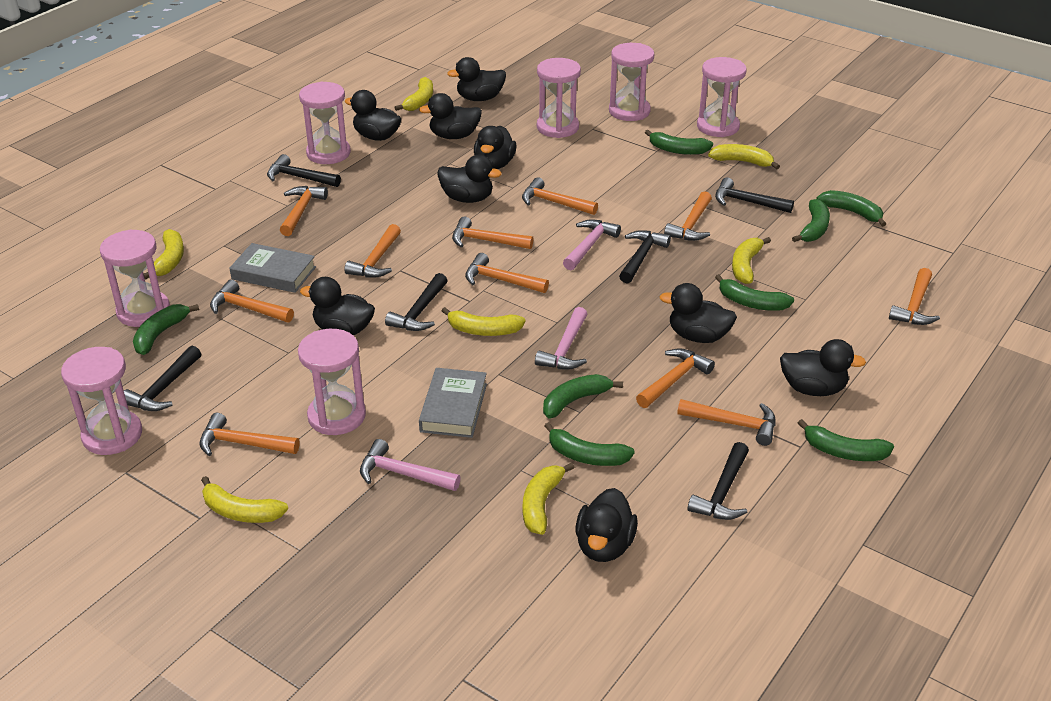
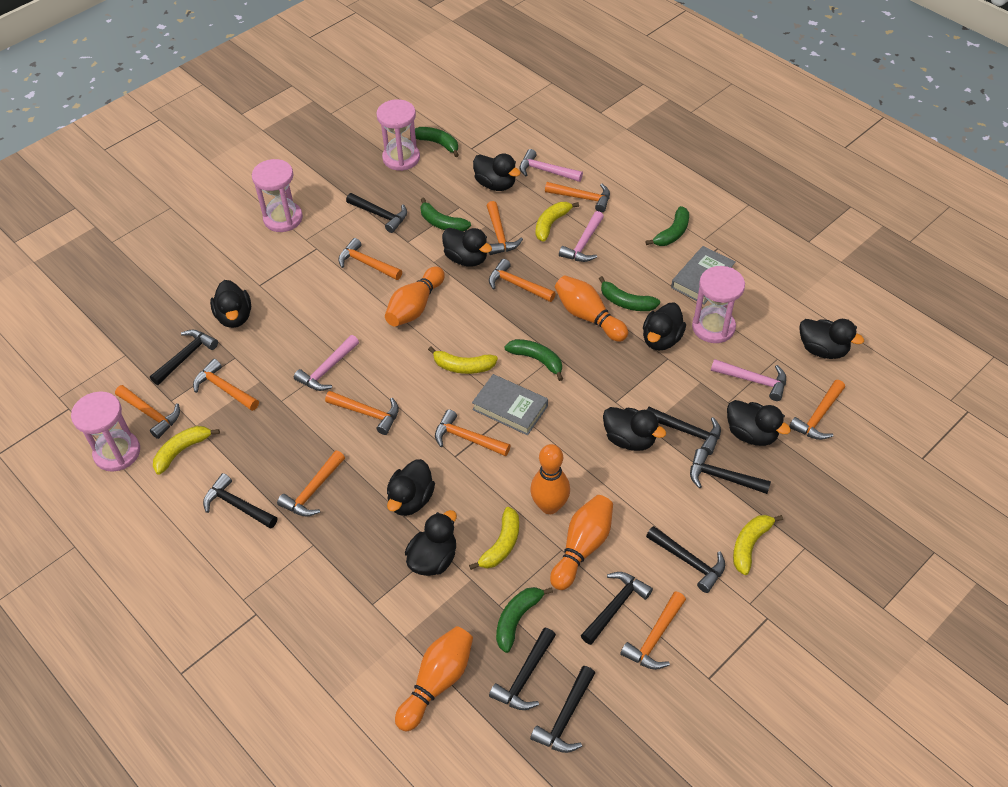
black hammer: [124,346,201,411] [267,154,341,187] [385,273,448,331] [619,230,671,284] [687,442,749,520] [715,177,794,213] = 6 -> [150,330,218,385] [203,473,277,529] [346,193,407,233] [489,627,556,710] [530,666,595,753] [581,572,653,645] [646,526,725,593] [647,407,721,455] [690,449,771,494] = 9
green banana: [133,304,199,355] [543,374,623,419] [545,422,635,466] [645,130,713,155] [715,274,794,311] [792,199,830,242] [798,419,894,461] [816,190,886,227] = 8 -> [415,127,459,157] [420,198,471,231] [496,587,553,653] [504,339,563,381] [599,276,660,311] [645,206,689,246] = 6
orange bowling pin: none = 0 -> [385,267,445,327] [395,626,473,732] [530,444,570,514] [550,495,613,590] [555,275,628,342] = 5
pink hammer: [360,439,461,491] [535,307,587,370] [563,219,621,270] = 3 -> [294,335,359,391] [520,149,583,182] [559,211,604,262] [711,359,786,401] = 4
pink hourglass: [61,347,142,455] [100,230,170,327] [298,329,366,435] [299,82,351,164] [537,58,581,138] [609,43,654,121] [697,57,747,137] = 7 -> [71,391,140,472] [252,159,303,232] [376,99,420,171] [692,266,745,343] = 4
yellow banana: [144,229,184,279] [201,476,288,523] [394,77,433,111] [442,307,525,336] [523,462,575,535] [708,144,780,169] [732,237,771,284] = 7 -> [153,426,220,475] [428,347,498,374] [469,507,519,570] [536,202,579,242] [733,515,783,575] = 5

